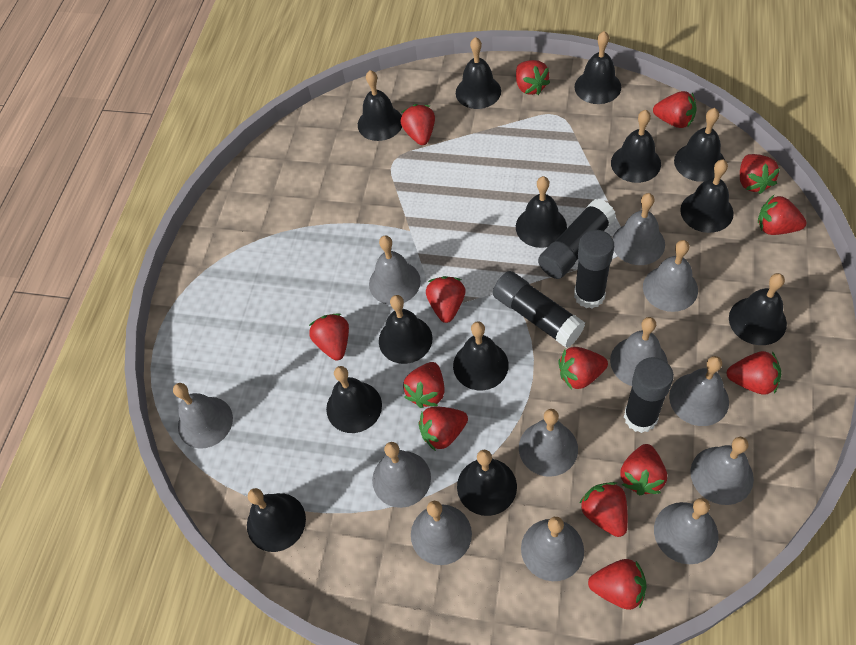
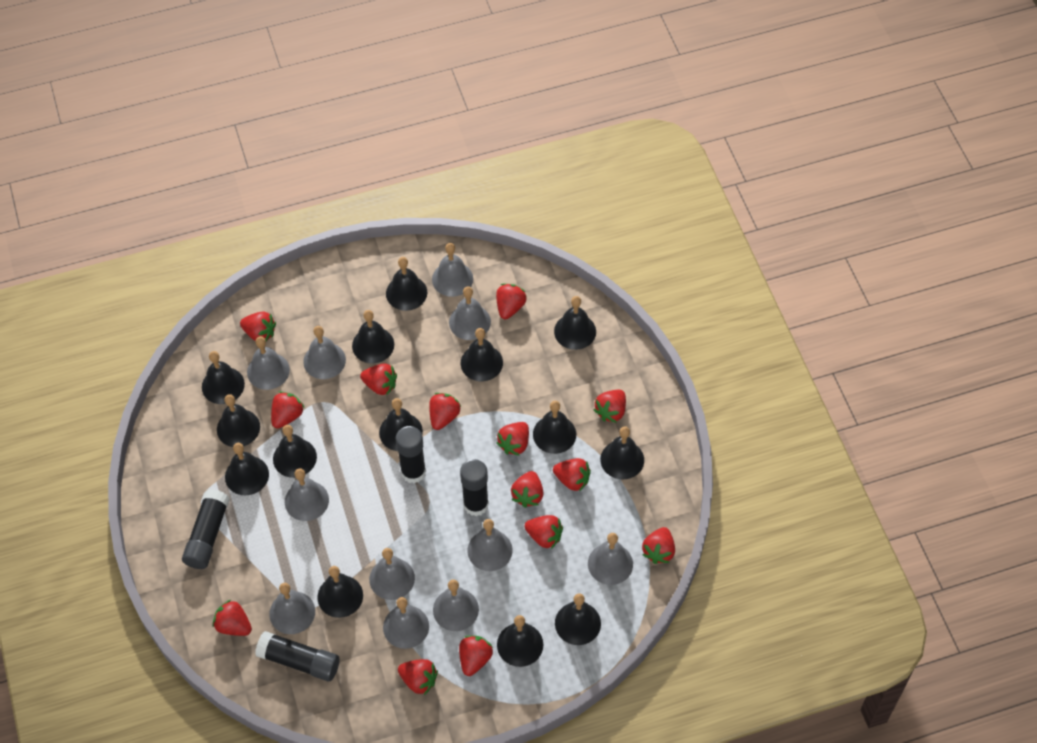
black bell: [247,488,306,552] [326,366,382,433] [358,70,402,141] [379,295,433,364] [453,321,509,390] [456,37,501,109] [457,450,517,516] [516,176,567,248] [574,31,621,104] [611,110,661,183] [674,108,725,182] [680,160,734,233] [729,273,787,345] = 13 -> [202,351,245,404] [217,394,260,447] [225,443,269,495] [273,425,317,478] [317,566,363,618] [352,310,394,363] [379,398,423,451] [386,257,427,311] [461,328,503,381] [497,615,543,667] [533,401,576,454] [554,296,596,350] [555,593,601,645] [600,426,644,479] = 14
grey bell: [173,383,233,449] [369,235,421,305] [372,442,431,508] [411,501,472,565] [519,409,578,477] [521,517,584,581] [610,317,668,386] [613,193,665,265] [643,240,698,312] [654,498,718,564] [669,356,729,426] [690,437,754,505] = 12 -> [247,336,290,390] [269,583,315,634] [285,468,329,521] [303,326,346,379] [369,548,415,600] [383,597,429,649] [432,243,473,297] [433,579,479,631] [449,286,491,340] [467,519,513,571] [588,533,633,585] = 11

